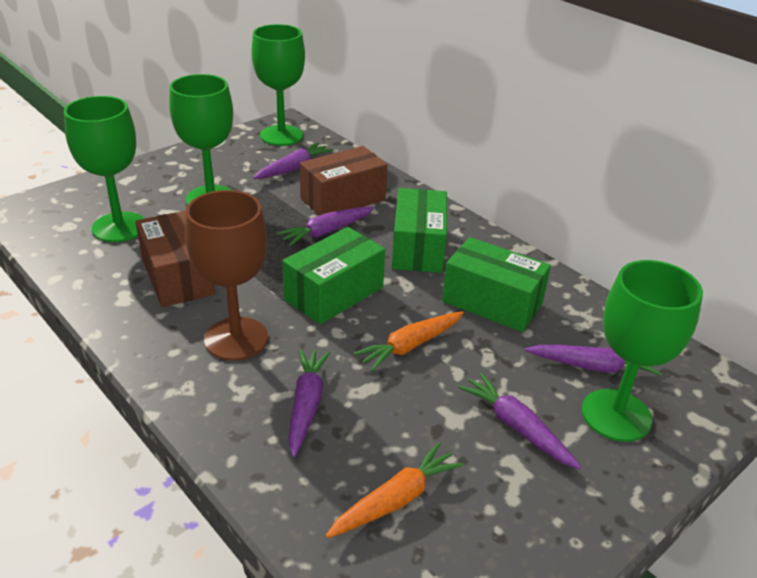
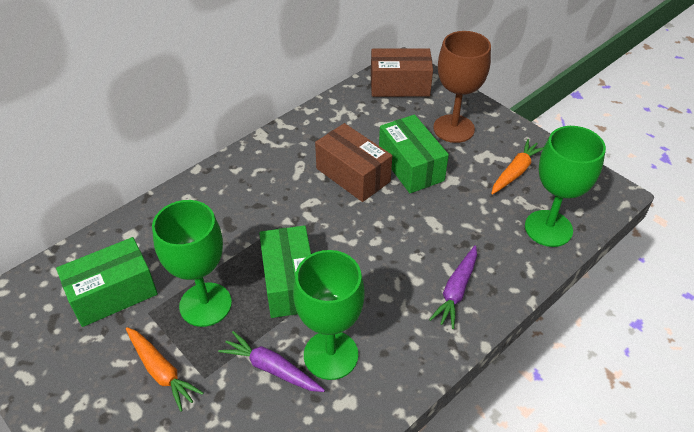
green goblet: [64,96,145,242] [169,74,233,205] [251,24,305,146] [582,260,703,442] = 4 -> [152,200,232,327] [293,250,365,380] [525,126,606,247] = 3
purple carrot: [253,142,333,179] [277,207,374,246] [288,349,331,457] [458,373,581,469] [525,345,663,376] = 5 -> [218,331,325,392] [429,245,477,329] = 2

